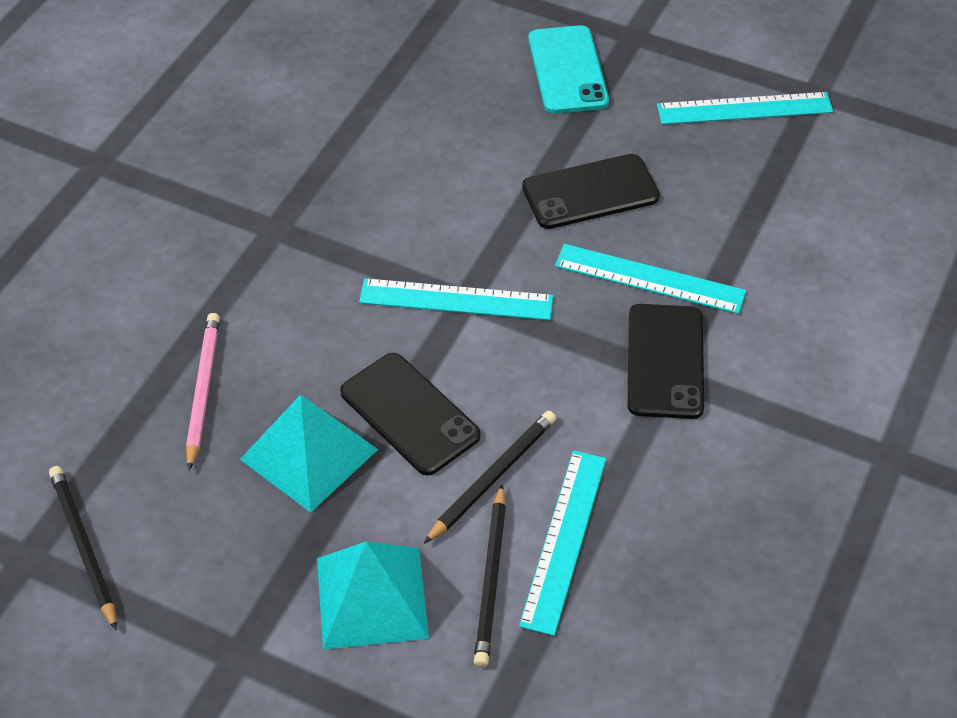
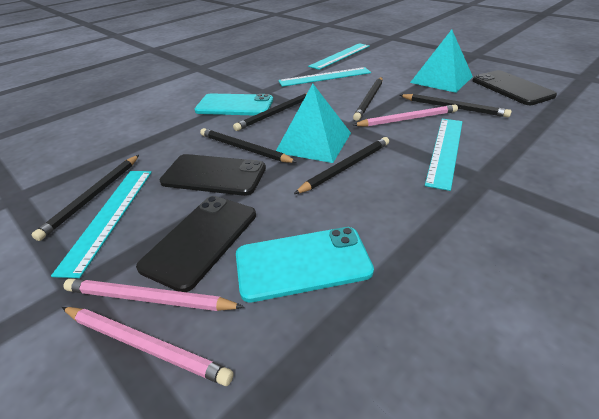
black pencil: [49,466,117,630] [424,411,556,544] [474,484,506,667] = 3 -> [32,155,139,241] [200,128,297,163] [233,93,307,131] [294,137,389,194] [353,77,382,121] [399,94,512,117] = 6
pink pencil: [186,313,220,470] = 1 -> [62,307,234,386] [63,278,244,311] [353,104,458,127] = 3
turquoise phone: [528,25,609,114] = 1 -> [195,93,273,115] [236,227,374,302] = 2

